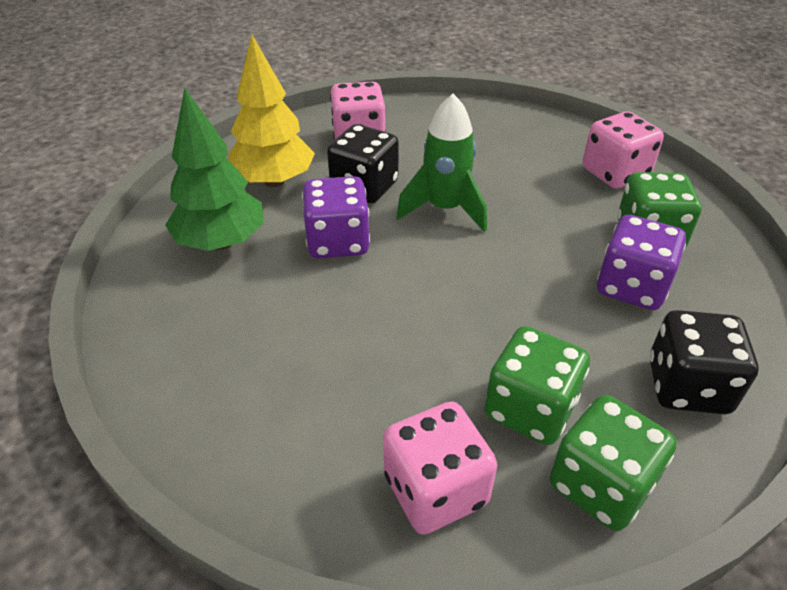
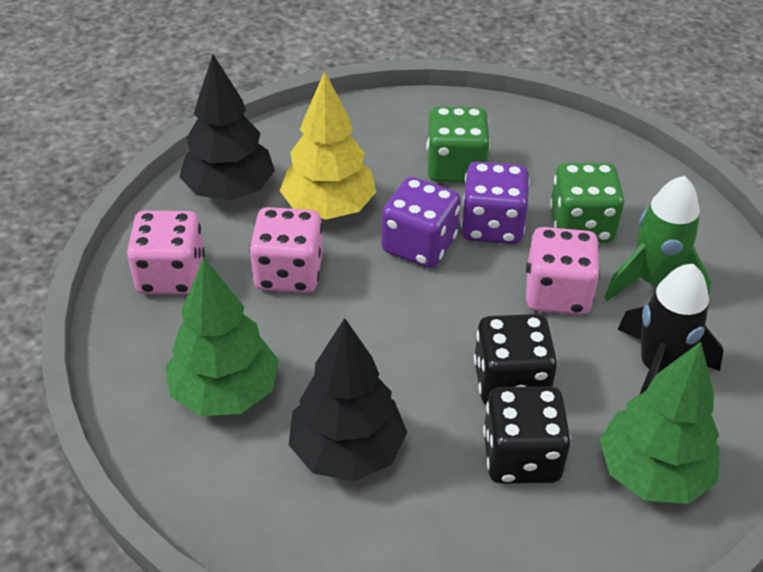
black rocket: none = 0 -> [617,264,724,394] = 1
black tree: none = 0 -> [179,54,275,201] [289,318,407,481] = 2
green dice: [484,326,590,445] [550,395,677,531] [618,172,702,248] = 3 -> [426,106,490,182] [550,163,624,242] = 2
green tree: [165,88,264,251] = 1 -> [165,257,279,416] [599,342,720,504] = 2

